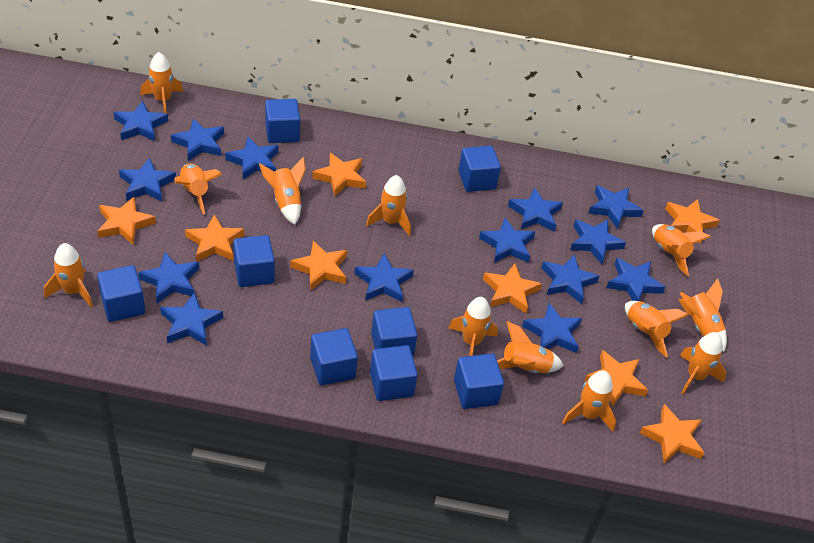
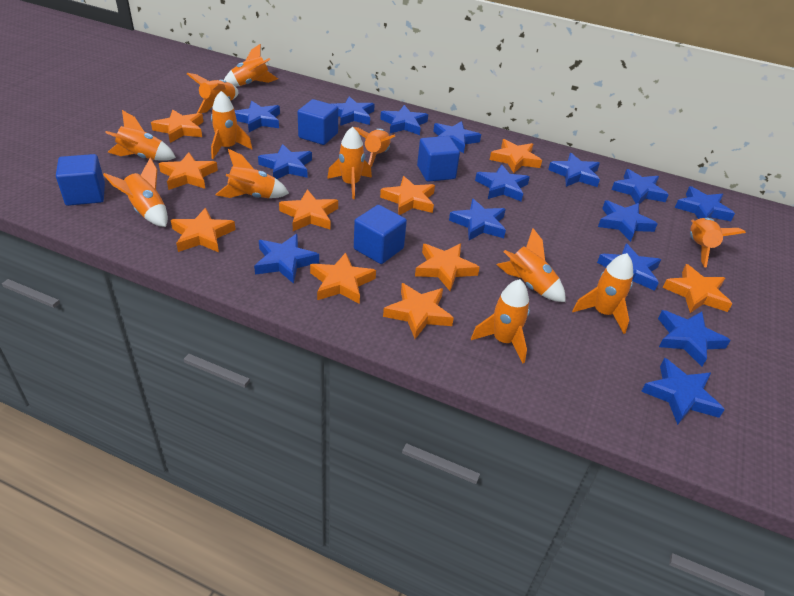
blue cube: [97,265,145,322] [233,235,275,287] [265,99,300,143] [310,328,358,385] [370,345,418,401] [371,307,417,356] [454,353,504,409] [458,146,501,192] = 8 -> [56,154,105,206] [298,99,338,145] [354,205,407,264] [417,136,460,182] = 4
blue star: [114,101,168,141] [119,157,176,202] [138,252,199,303] [160,292,223,346] [171,118,224,161] [225,137,279,180] [354,253,414,302] [479,218,535,263] [508,187,563,231] [522,303,582,353] [541,254,599,304] [570,219,626,264] [589,185,644,229] [606,258,666,301] = 14 -> [235,101,280,132] [254,234,319,284] [258,144,312,179] [332,96,375,126] [380,105,428,135] [433,121,481,153] [449,199,506,240] [475,164,530,201] [548,153,600,187] [597,243,661,291] [598,200,658,242] [612,169,669,204] [641,358,725,425] [658,310,731,367] [675,186,735,221] = 15
orange star: [97,197,156,245] [185,214,244,262] [290,240,347,291] [312,153,366,196] [483,264,542,313] [584,350,648,407] [640,404,704,463] [665,199,720,244] = 8 -> [151,110,203,143] [159,152,218,190] [171,208,236,252] [279,189,338,231] [310,253,376,304] [380,176,435,215] [383,283,454,339] [415,244,480,291] [490,139,542,173] [663,264,732,313] = 10

